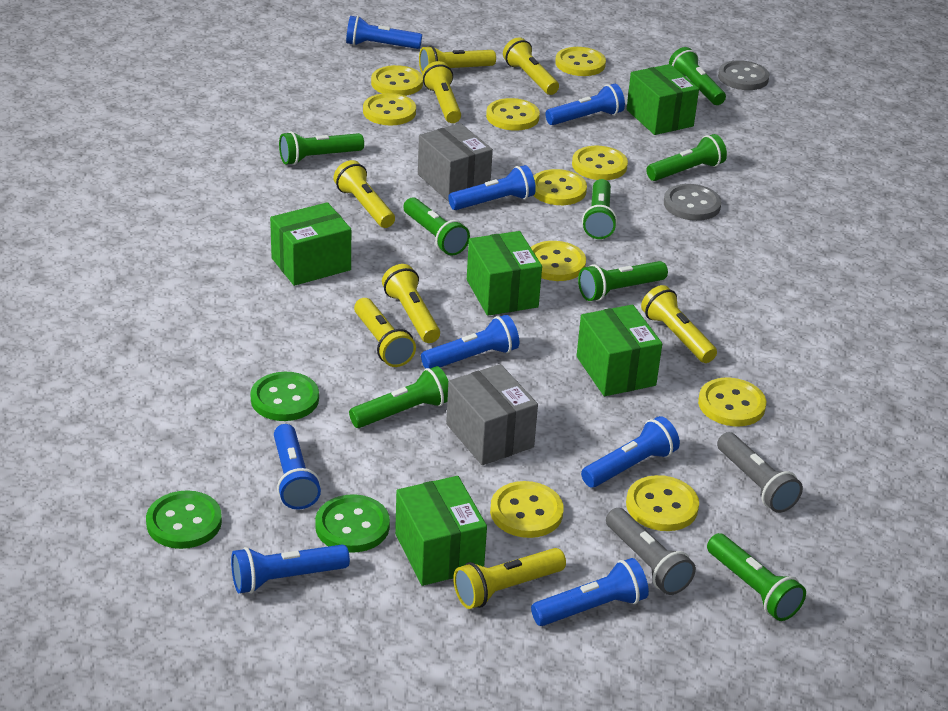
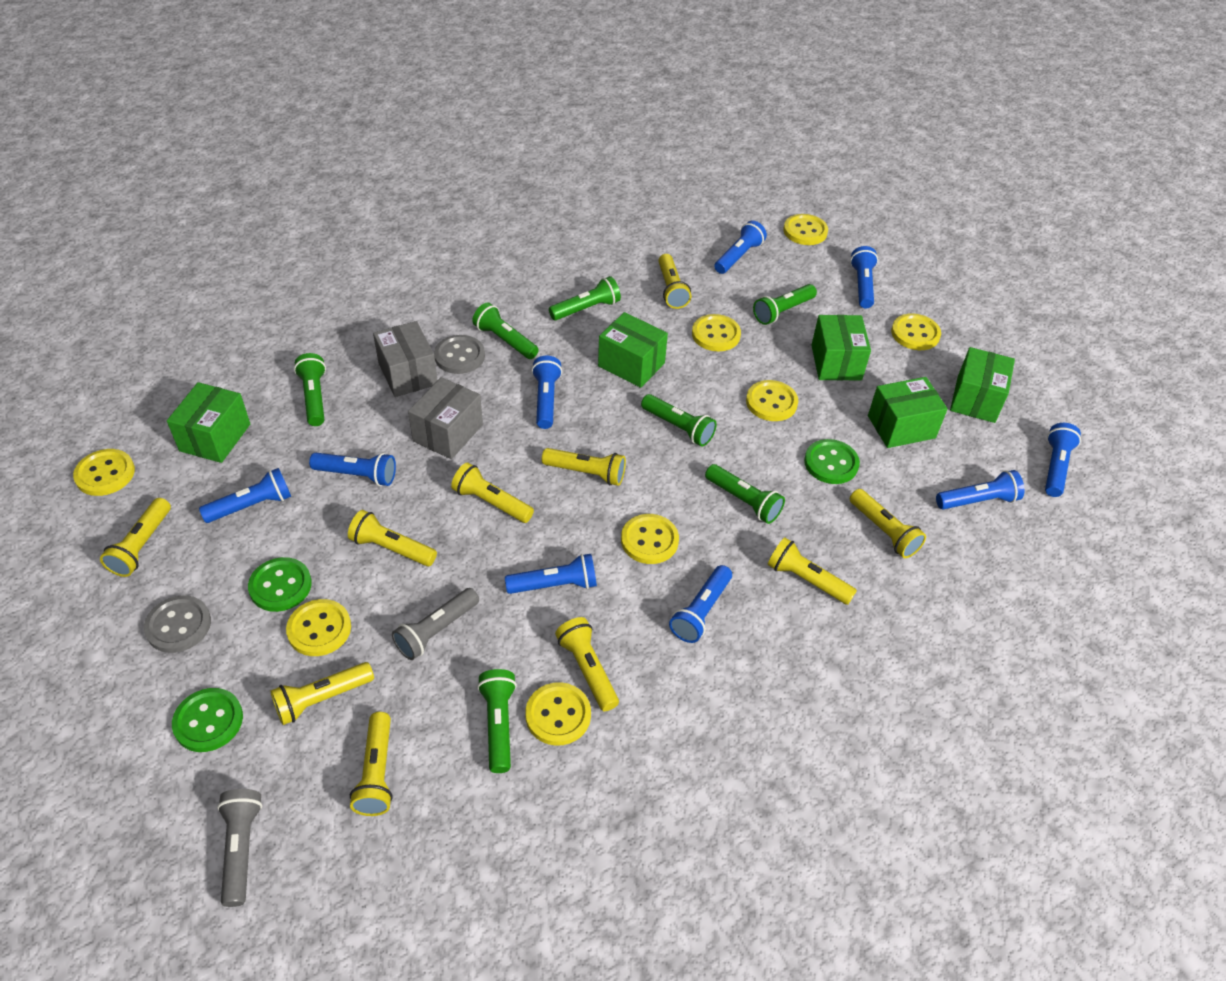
blue flashlight: [231,544,350,594] [274,424,321,509] [346,16,422,49] [421,315,519,369] [448,165,536,210] [531,558,649,626] [545,84,625,125] [581,416,680,488] = 8 -> [199,468,291,523] [309,453,396,486] [505,554,597,594] [532,356,562,429] [669,565,732,643] [714,220,767,274] [850,246,878,308] [936,470,1024,509] [1045,423,1081,497] = 9
green flashlight: [279,131,364,165] [349,366,448,428] [403,197,470,255] [578,261,668,301] [582,179,617,239] [646,134,727,181] [669,47,726,105] [707,533,806,621] = 8 -> [294,353,326,426] [472,302,539,359] [477,669,517,773] [549,276,621,320] [641,394,717,446] [705,464,785,524] [753,284,817,325] = 7
yellow button: [363,93,416,125] [371,65,423,96] [486,98,540,131] [490,481,564,538] [531,241,586,281] [533,169,587,205] [555,47,606,76] [572,146,628,180] [626,475,699,531] [698,378,766,426] = 10 -> [73,449,135,496] [286,599,351,656] [525,682,591,746] [621,514,679,564] [692,314,741,351] [746,380,798,421] [783,214,828,245] [891,313,941,350] = 8
yellow flashlight: [333,160,395,228] [354,298,416,367] [382,264,440,343] [419,46,496,74] [422,61,461,123] [453,548,566,609] [503,37,559,95] [641,285,717,363] = 8 -> [100,498,171,577] [270,662,374,725] [348,510,437,566] [350,712,393,816] [451,462,534,523] [542,448,626,486] [555,617,619,711] [658,254,691,309] [768,537,857,605] [850,489,926,558] = 10

